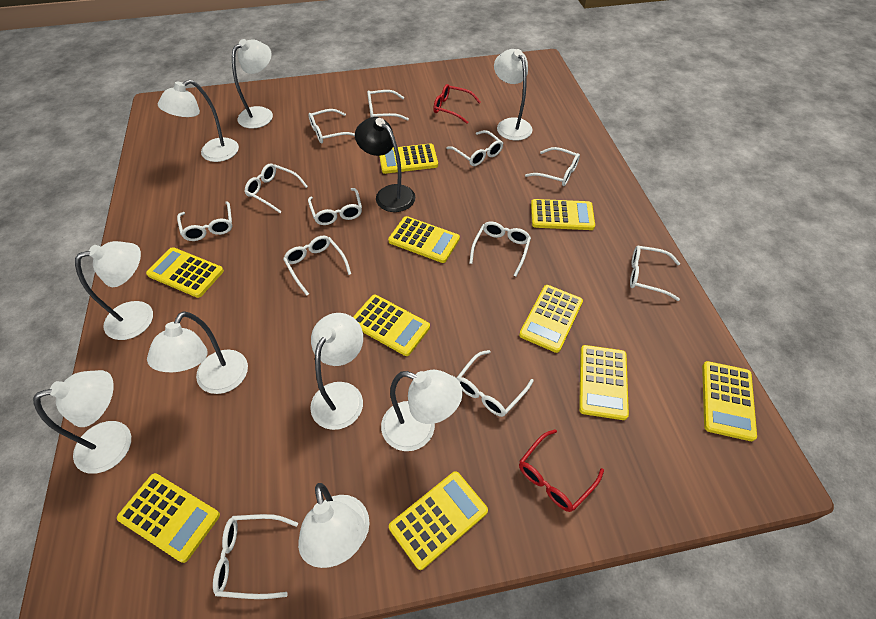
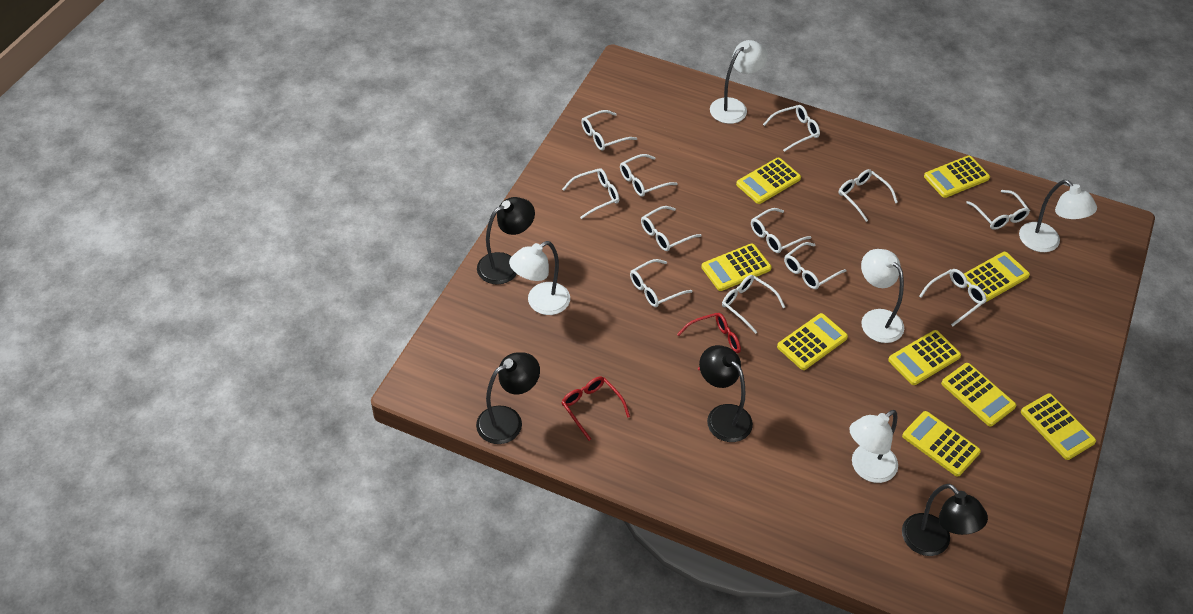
black lamp: [355,117,415,212] = 1 -> [476,352,540,444] [477,197,535,285] [699,345,753,442] [902,484,988,556] = 4
white lamp: [33,370,131,474] [75,241,153,340] [147,311,248,394] [158,80,239,162] [232,39,273,129] [298,483,370,568] [310,313,363,430] [381,370,463,451] [494,49,533,141] = 9 -> [509,241,570,315] [710,40,768,124] [849,410,898,483] [861,249,904,343] [1019,180,1097,252] = 5
yellow calculator: [117,473,220,563] [146,247,224,298] [353,295,430,356] [379,144,438,174] [388,216,460,263] [389,471,488,570] [519,285,583,353] [531,199,595,230] [579,345,629,420] [702,361,757,441] = 10 -> [701,243,772,291] [736,158,801,204] [777,313,848,370] [888,330,961,385] [902,411,981,477] [924,156,990,198] [941,363,1016,426] [964,252,1030,302] [1021,393,1096,460] = 9

